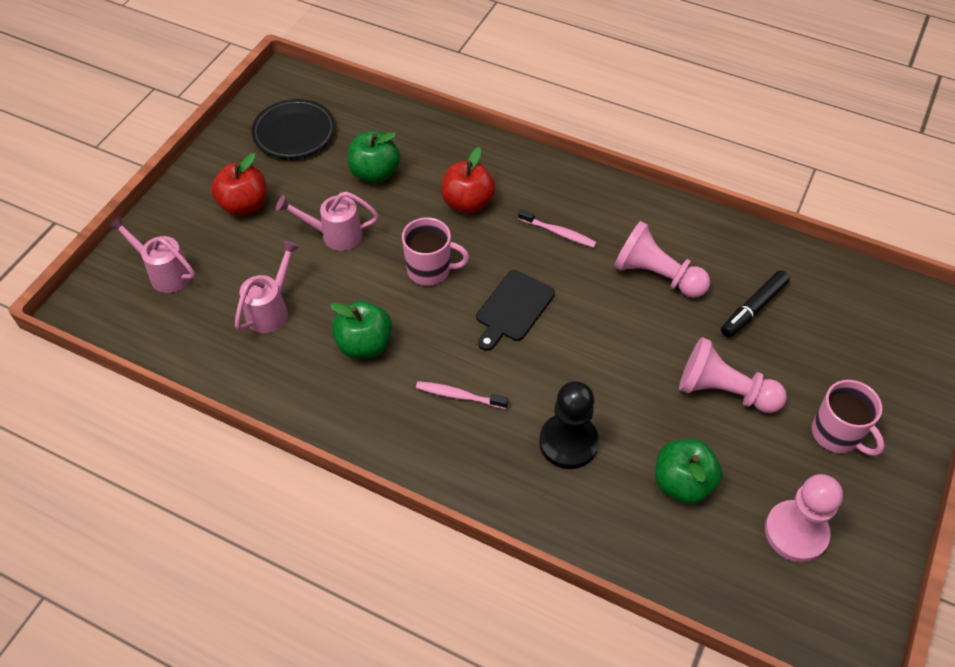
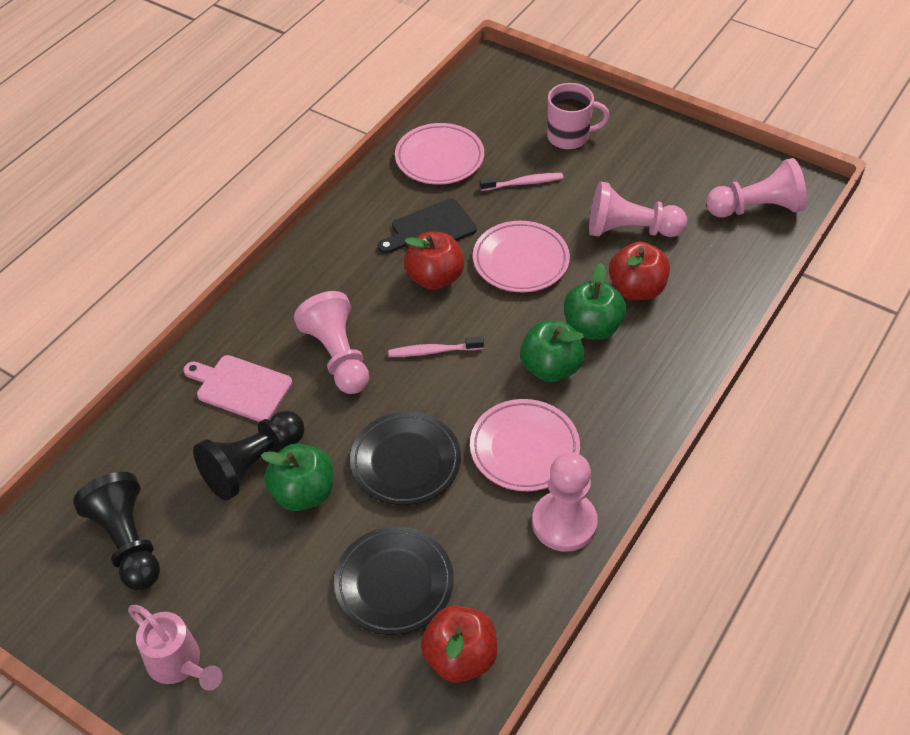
black marker: [721,270,790,338] = 1 -> none = 0
black pawn: [539,381,599,469] = 1 -> [73,472,160,590] [193,411,304,501] = 2
black plate: [251,99,336,159] = 1 -> [334,526,454,635] [350,412,461,505] = 2
pink cutting board: none = 0 -> [184,355,292,422] = 1
pink mug: [402,217,469,286] [812,380,885,456] = 2 -> [547,83,610,150] = 1
pink pawn: [614,221,710,298] [679,337,787,413] [765,474,843,562] = 3 -> [294,291,369,394] [532,452,598,552] [589,181,687,237] [706,158,807,218] = 4
pink plate: none = 0 -> [395,123,484,185] [470,399,580,491] [473,221,570,292] = 3
pink watering can: [107,216,195,293] [235,240,300,333] [276,191,379,251] = 3 -> [128,605,222,691] = 1
red apple: [211,153,266,216] [441,147,495,214] = 2 -> [404,232,464,290] [421,606,497,683] [609,242,670,300] = 3

